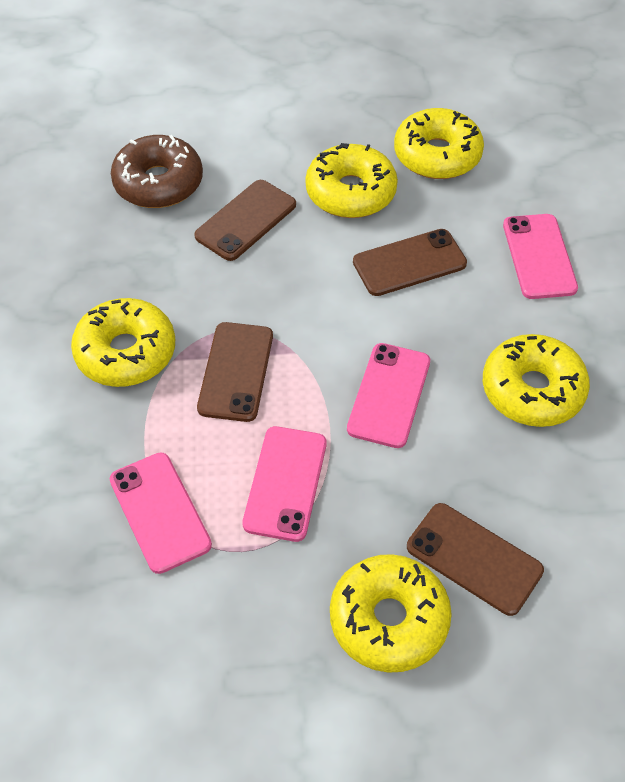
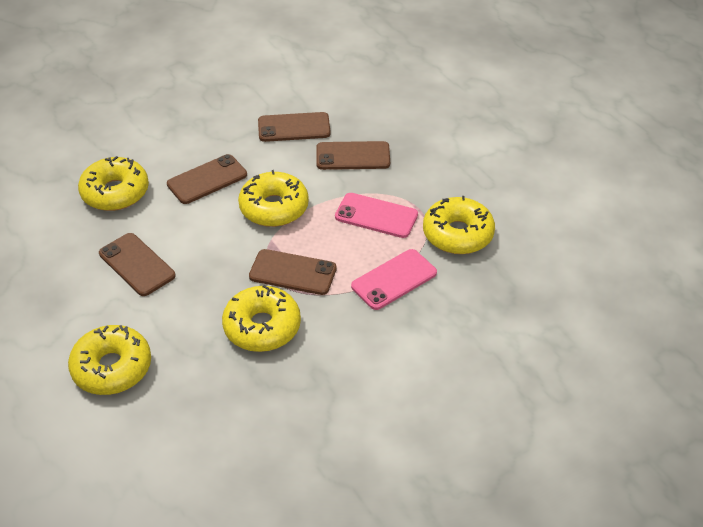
brown donut: [111,135,203,208] = 1 -> none = 0
brown phone: [194,180,296,261] [197,322,273,422] [353,229,467,296] [407,503,544,616] = 4 -> [99,233,176,296] [167,154,247,204] [249,249,337,295] [258,112,331,142] [316,141,390,170] = 5
pink phone: [110,453,212,574] [242,426,327,542] [347,343,430,448] [503,214,578,299] = 4 -> [335,193,418,238] [351,249,437,310] = 2

